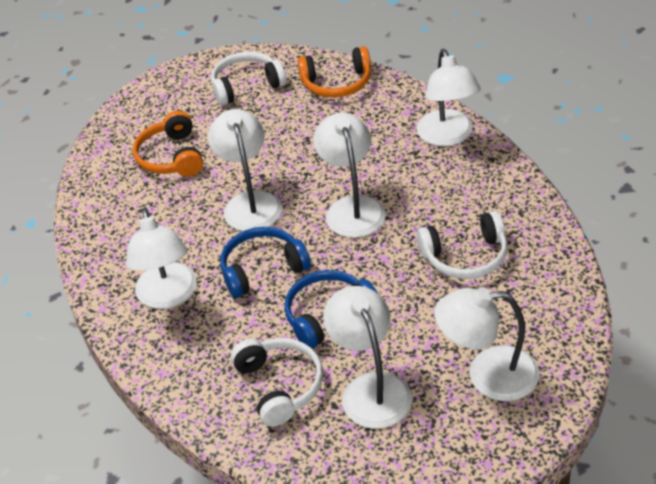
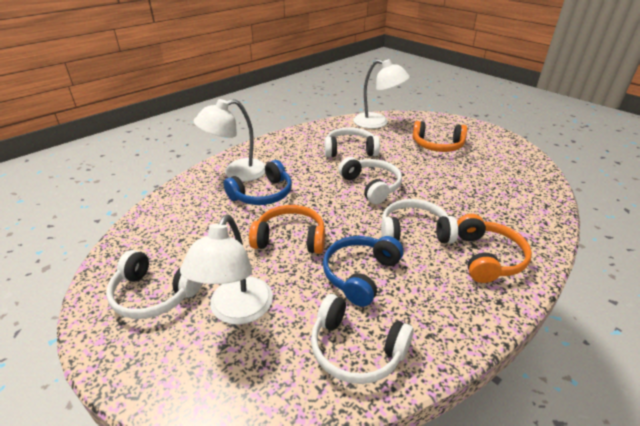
orange headphones: [133,111,203,177] [297,46,371,98] = 2 -> [249,205,325,254] [412,121,467,152] [457,214,532,283] = 3
white headphones: [211,51,286,105] [231,338,323,427] [417,211,507,279] = 3 -> [106,250,202,319] [311,294,414,384] [325,127,380,157] [338,157,402,204] [381,199,458,243] = 5
white lamp: [126,208,197,309] [208,109,282,231] [313,112,386,238] [323,286,412,429] [416,49,481,146] [434,287,539,401] = 6 -> [180,214,273,325] [194,99,266,181] [353,59,410,129] = 3

